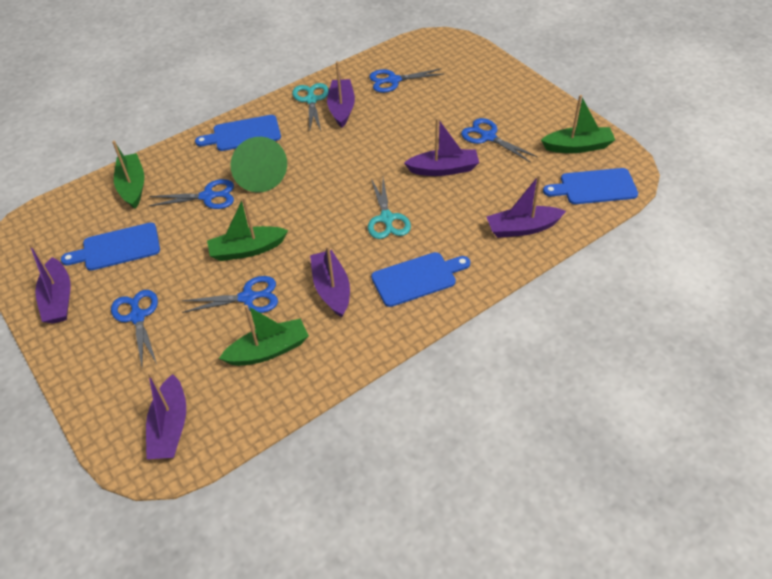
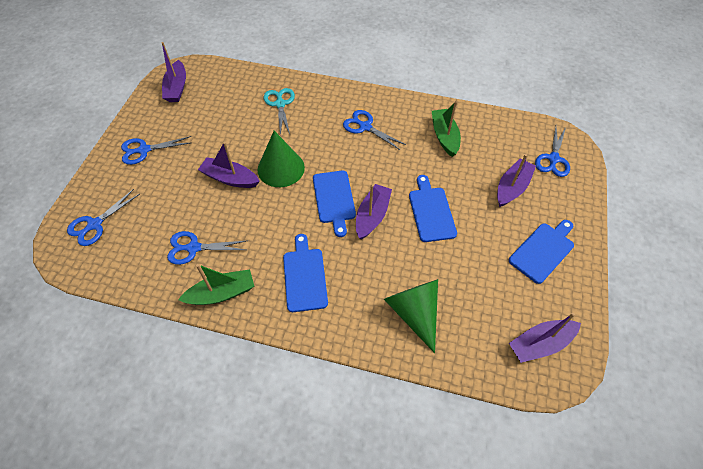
green boat: [112,141,144,209] [207,197,288,261] [219,305,309,366] [541,95,615,153] = 4 -> [178,264,254,305] [432,101,461,157] = 2
green cone: [231,137,287,193] = 1 -> [258,131,305,187] [384,279,438,353] = 2
purple boat: [29,243,70,324] [146,372,186,459] [310,245,350,317] [327,61,355,128] [404,118,479,176] [486,174,566,238] = 6 -> [162,42,186,102] [198,142,260,188] [356,184,392,240] [497,154,536,207] [509,313,581,363] = 5
turquoise scissors: [292,83,329,131] [368,178,411,239] = 2 -> [264,88,295,135] = 1

